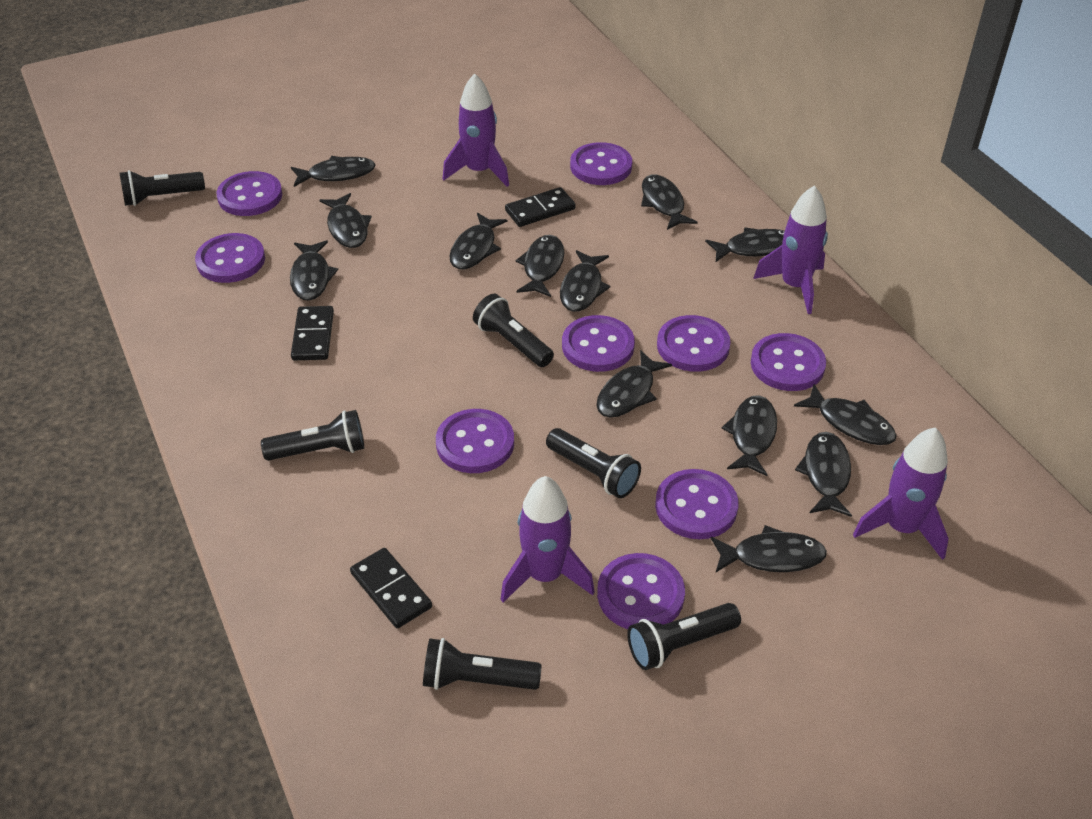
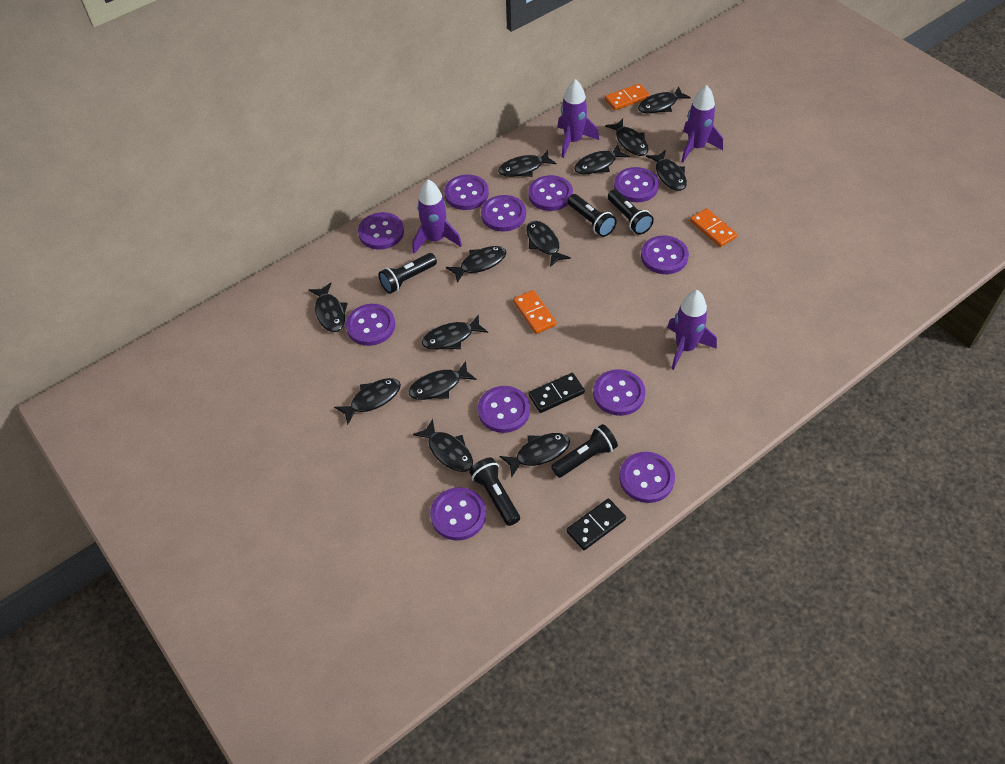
black domino: [291,306,334,360] [350,548,432,628] [505,187,576,227] = 3 -> [528,373,585,413] [566,498,626,550] = 2
black flashlight: [120,170,205,206] [261,410,364,461] [423,638,542,690] [473,294,554,367] [546,428,641,498] [627,603,741,670] = 6 -> [379,253,437,294] [469,458,520,526] [551,424,618,478] [567,194,617,237] [608,190,654,235] = 5
orange domino: none = 0 -> [513,290,557,334] [605,83,650,110] [690,208,737,247] = 3
purple button: [195,233,265,283] [217,171,282,216] [436,409,514,473] [562,315,635,372] [570,142,632,185] [597,553,685,629] [655,469,738,539] [657,315,731,372] [751,333,826,391] = 9 -> [346,304,395,346] [358,212,404,250] [430,487,486,540] [444,175,489,210] [478,386,530,433] [481,195,526,232] [528,175,573,211] [593,369,645,416] [614,167,659,202] [619,452,675,503] [641,235,689,274] = 11

